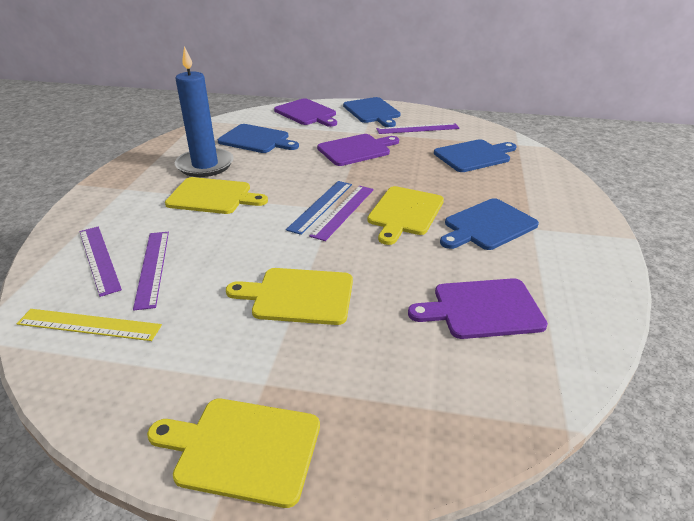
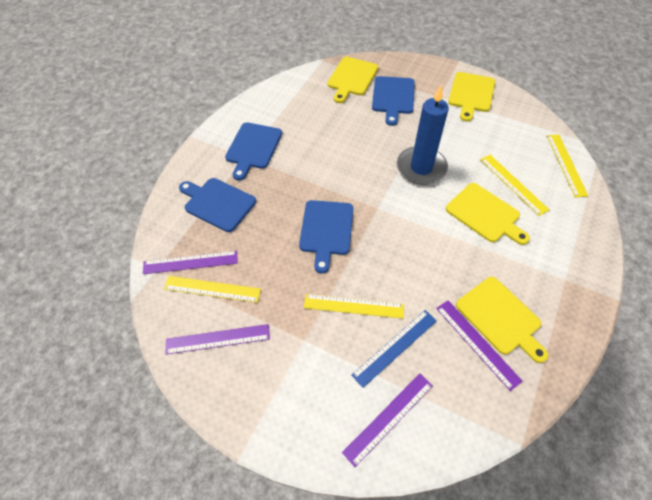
purple cutting board: [274,98,337,127] [317,134,399,166] [408,278,548,339] = 3 -> none = 0
yellow ruler: [16,309,162,341] = 1 -> [164,276,261,303] [304,294,404,319] [480,155,549,216] [547,135,588,197] = 4

